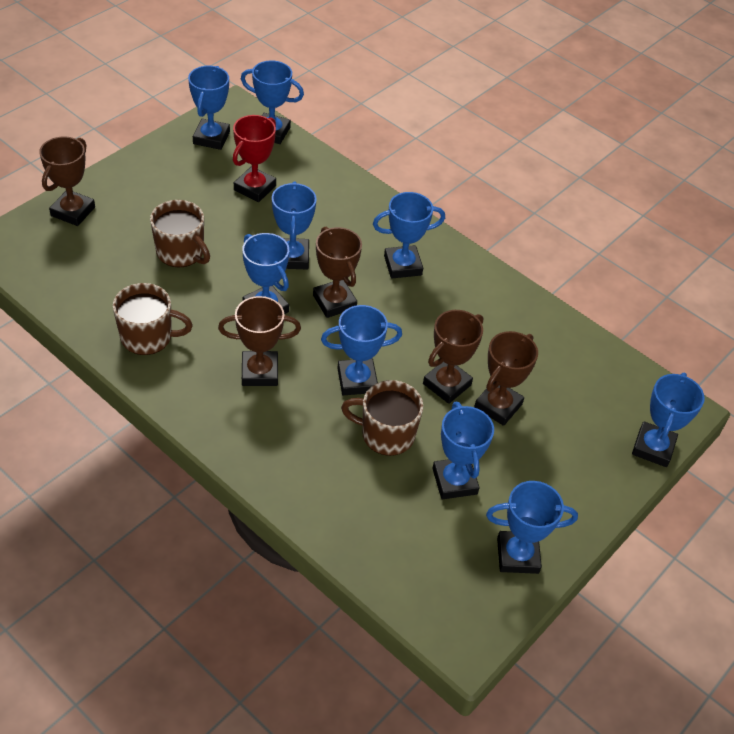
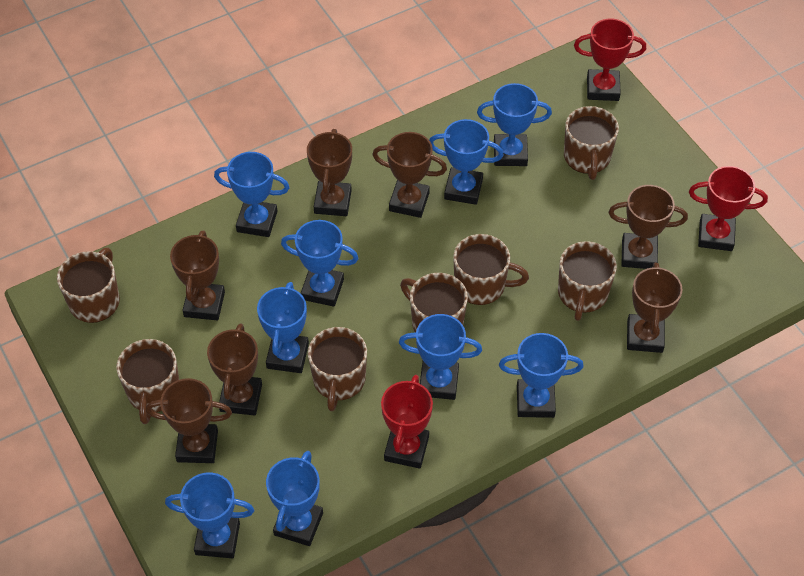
brown mug: [113,283,193,355] [150,200,210,268] [341,380,423,456] = 3 -> [57,247,120,323] [116,339,179,424] [308,327,367,411] [400,273,468,333] [453,234,529,305] [558,241,617,321] [564,106,619,180] = 7
brown trophy: [39,136,95,226] [218,296,301,386] [313,227,362,318] [423,310,483,404] [474,331,538,426] = 5 -> [146,378,232,463] [170,231,225,320] [207,323,262,415] [307,129,352,216] [372,132,447,218] [609,185,688,269] [627,262,683,353] = 7
red trophy: [233,115,276,202] = 1 -> [381,375,433,469] [574,18,646,101] [689,166,768,251] = 3

